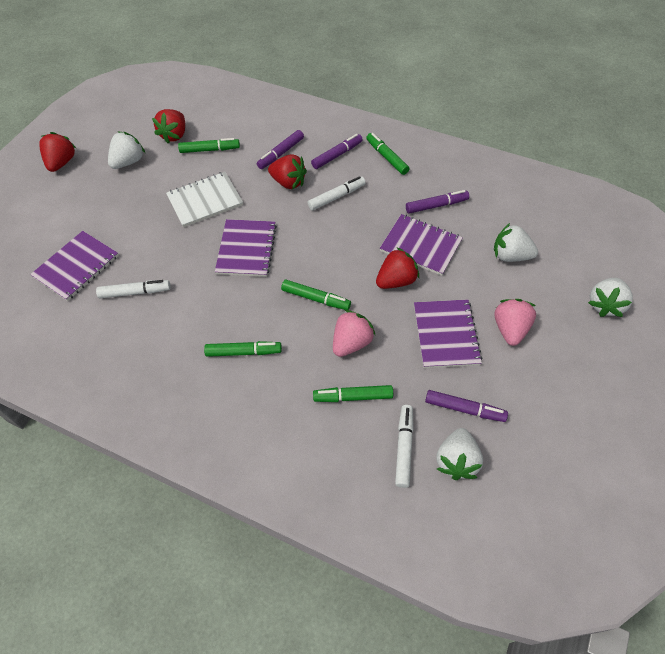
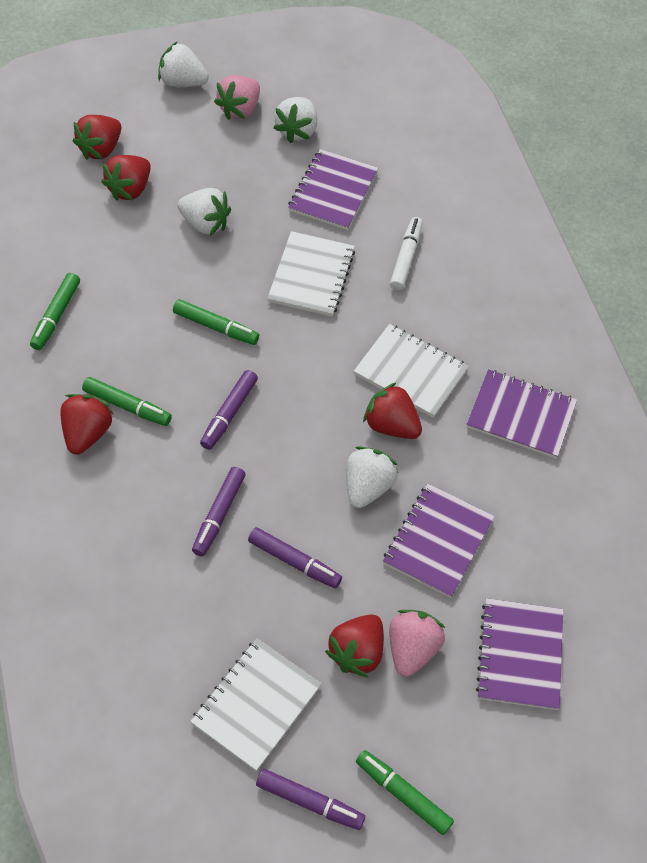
green marker: [178,138,240,153] [204,341,282,357] [281,280,351,310] [313,385,393,402] [366,133,409,175] = 5 -> [30,273,80,350] [82,377,172,426] [173,299,259,345] [356,750,454,835] = 4
red strawberry: [39,132,76,172] [152,109,185,144] [268,154,307,189] [376,248,419,289] = 4 -> [60,394,113,455] [73,115,121,160] [101,155,151,201] [325,615,384,678] [363,382,422,439] = 5
white marker: [96,280,171,298] [308,176,366,211] [395,405,414,488] = 3 -> [390,217,423,290] = 1
white notebook: [166,172,243,227] = 1 -> [190,638,321,771] [267,231,355,317] [354,324,469,418] = 3

